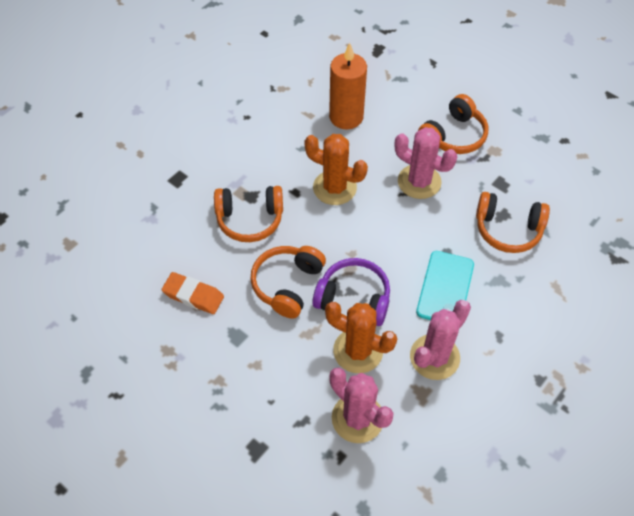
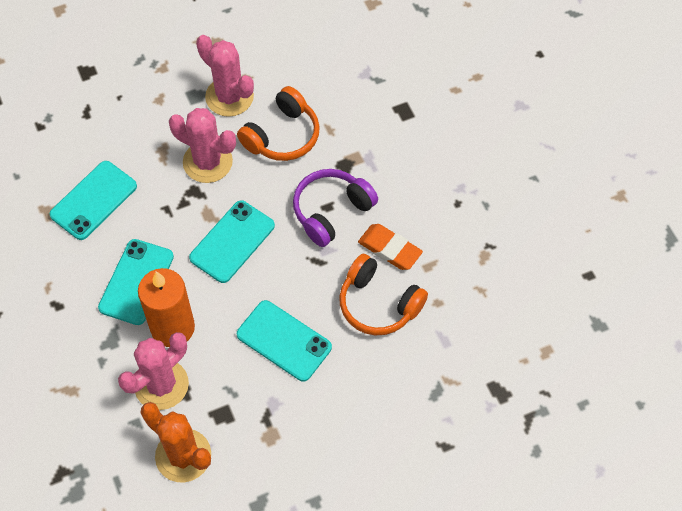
orange cactus: [304,134,368,205] [325,302,397,373] = 2 -> [140,402,211,482] = 1
orange headphones: [214,186,283,242] [250,246,326,319] [418,94,488,154] [476,192,550,253] = 4 -> [237,86,320,161] [339,254,428,335] = 2
turquoise phone: [416,251,474,320] = 1 -> [50,161,137,240] [98,239,174,325] [189,200,275,283] [237,300,332,382] = 4

